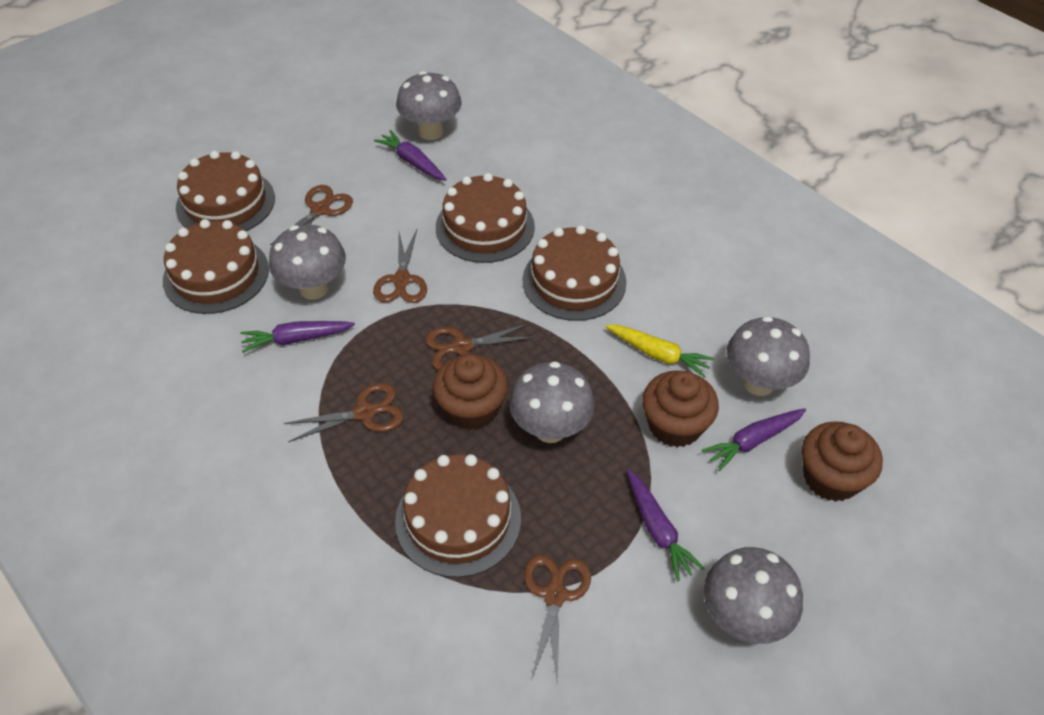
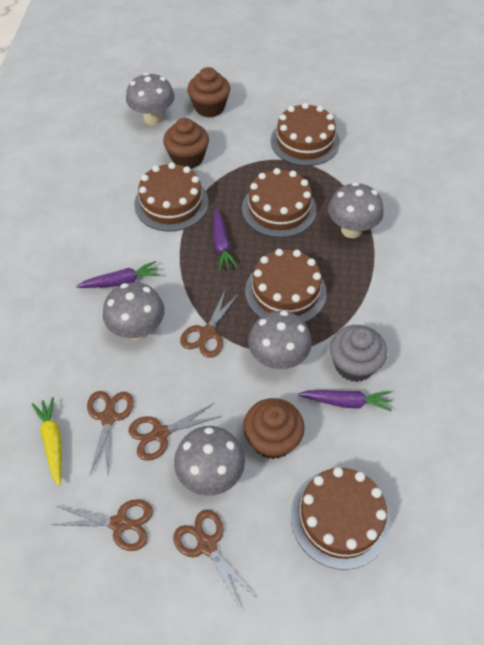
grey cupcake: none = 0 -> [330,325,387,382] = 1
purple carrot: [241,321,355,353] [374,130,447,181] [627,469,705,582] [702,408,806,471] = 4 -> [76,261,160,288] [213,209,238,271] [298,390,392,411] = 3

